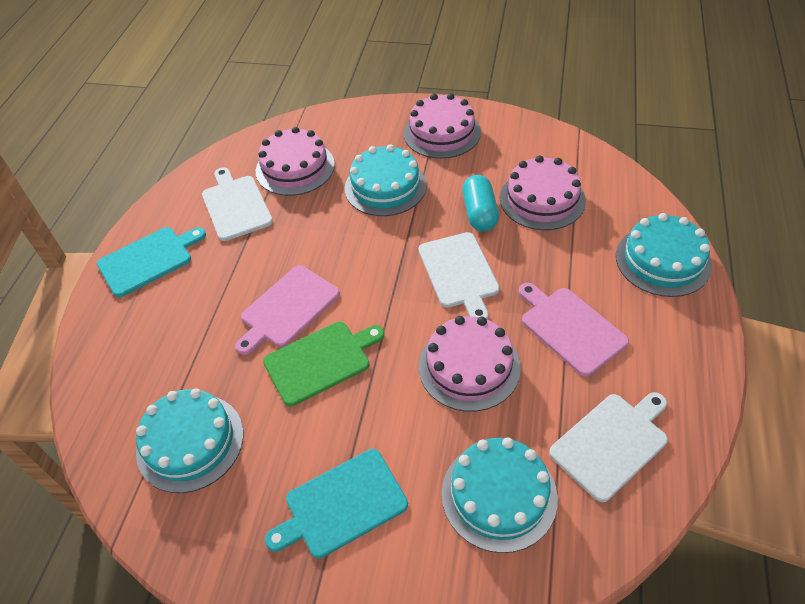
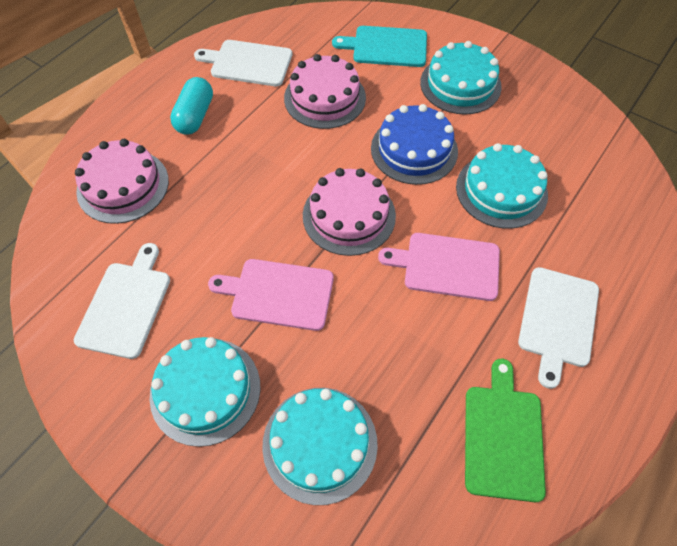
blue cake: none = 0 -> [371,104,458,185] = 1
pink cake: [256,127,335,196] [404,93,481,159] [419,316,521,412] [500,155,586,230] = 4 -> [75,139,169,224] [284,54,366,129] [303,168,396,256] = 3
turquoise cutting board: [97,227,206,297] [265,449,408,558] = 2 -> [332,26,427,67] = 1

